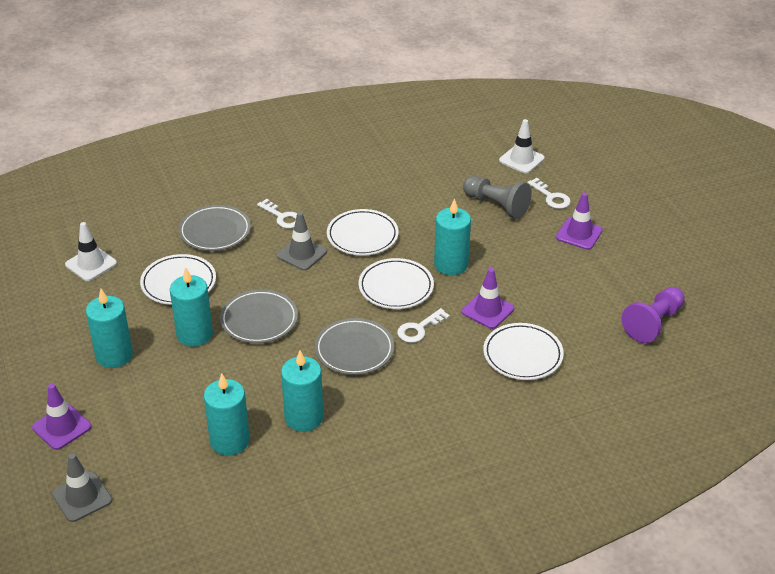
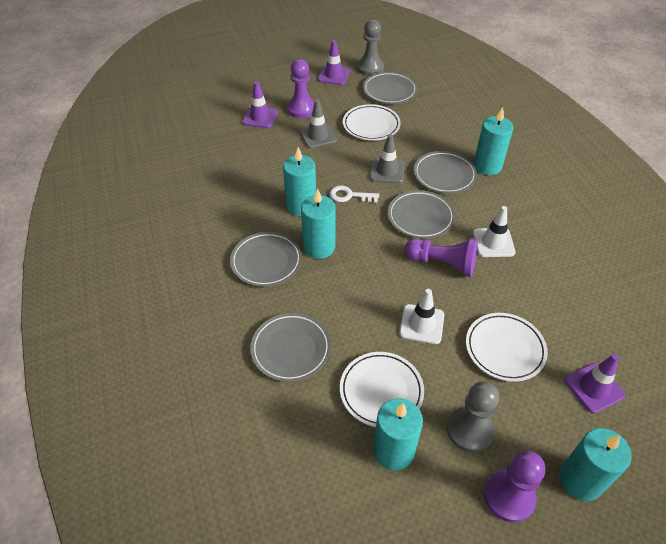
grey pawn: [463,176,532,219] = 1 -> [357,19,384,76] [447,381,499,453] = 2
grey plate: [179,205,251,251] [220,289,298,343] [315,318,394,375] = 3 -> [230,232,302,287] [250,313,331,382] [363,72,418,104] [388,190,455,239] [414,151,477,193] = 5
purple pawn: [622,287,685,343] = 1 -> [287,59,315,118] [404,238,478,277] [484,451,545,523] = 3
white key: [257,199,297,228] [397,308,450,343] [527,178,571,209] = 3 -> [329,186,379,203] = 1
white plate: [140,254,216,305] [327,209,399,256] [359,258,434,309] [483,323,564,380] = 4 -> [340,352,424,427] [343,104,401,141] [466,313,548,382] = 3

